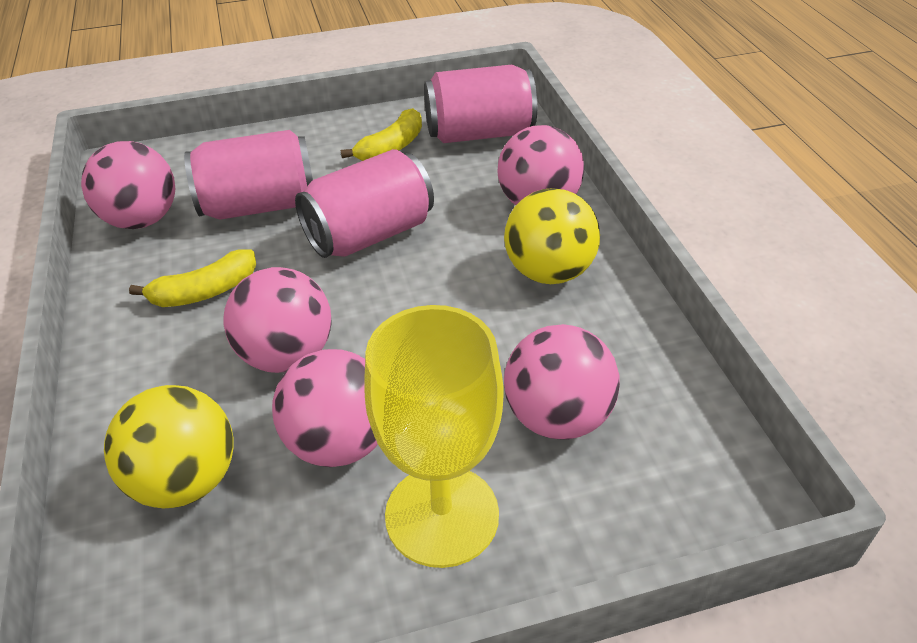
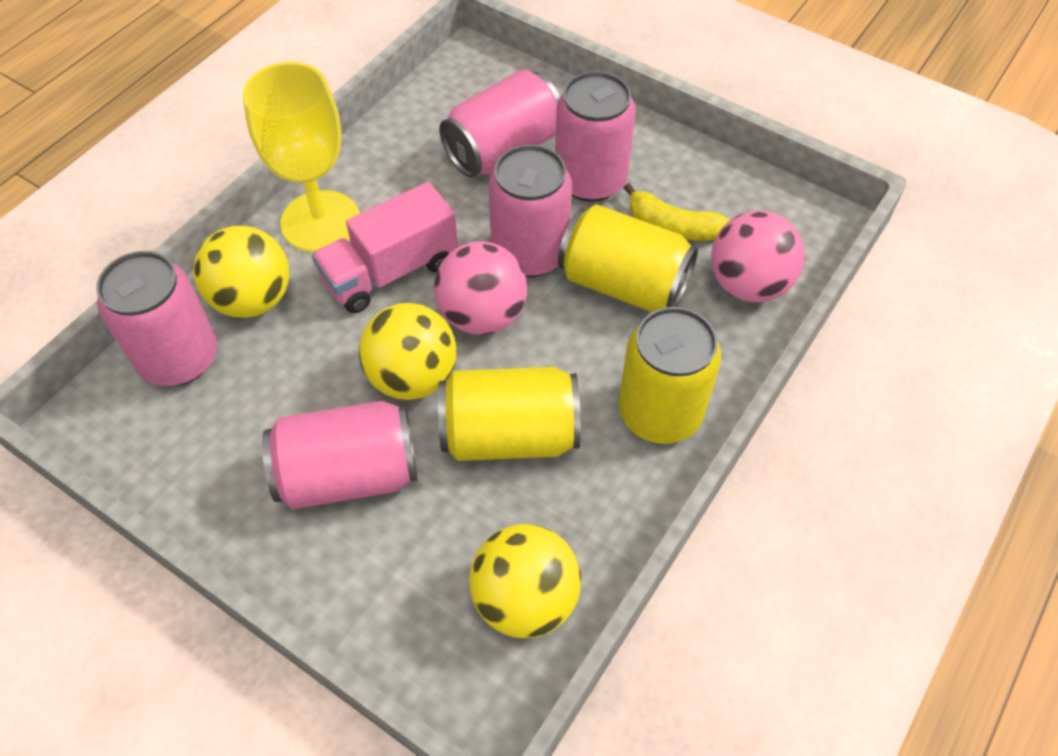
pink ball: [81,141,175,229] [223,267,332,373] [272,349,378,467] [497,125,584,205] [504,324,620,439] = 5 -> [434,241,527,335] [711,211,804,303] = 2
pink can: [184,130,313,220] [295,149,434,258] [424,65,537,143] = 3 -> [96,251,217,386] [262,401,417,510] [439,70,560,178] [488,145,572,277] [555,71,636,202] = 5
pink truck: none = 0 -> [312,182,458,313] = 1
yellow ball: [104,385,233,509] [504,188,600,284] = 2 -> [193,226,289,318] [359,303,457,400] [469,524,581,638] = 3
yellow banana: [129,249,256,307] [341,108,422,161] = 2 -> [624,183,730,241] = 1
yellow can: none = 0 -> [438,367,581,461] [558,204,698,312] [619,307,721,444] = 3

